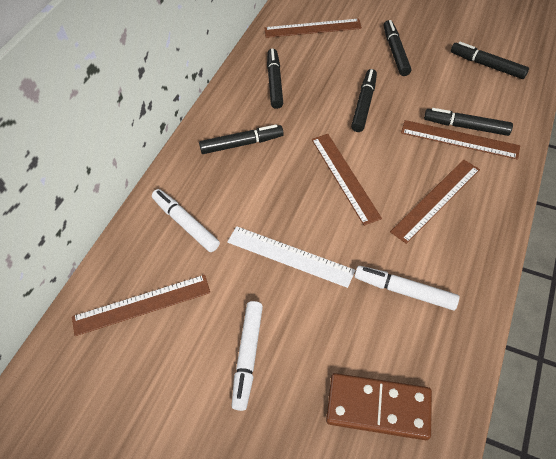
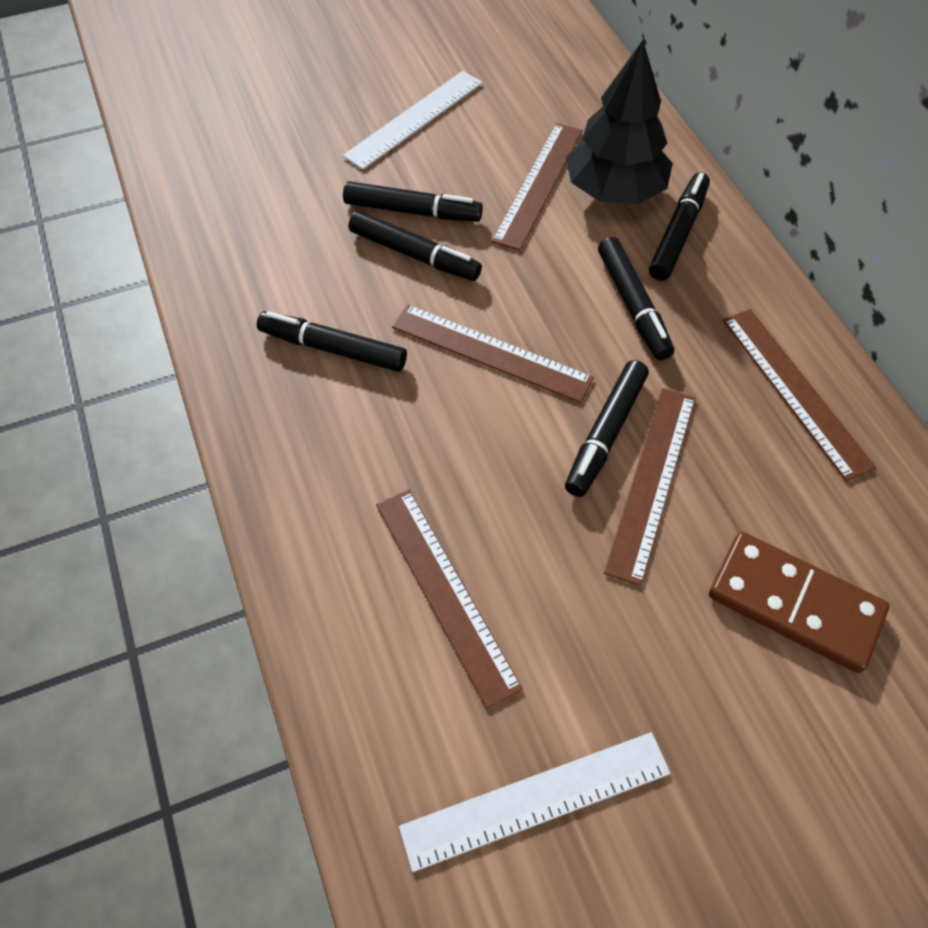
black tree: none = 0 -> [566,40,673,204] = 1
white marker: [152,189,220,252] [232,301,263,411] [355,266,460,310] = 3 -> none = 0
white ruler: [227,226,355,288] = 1 -> [343,71,483,170] [399,732,670,872] = 2

